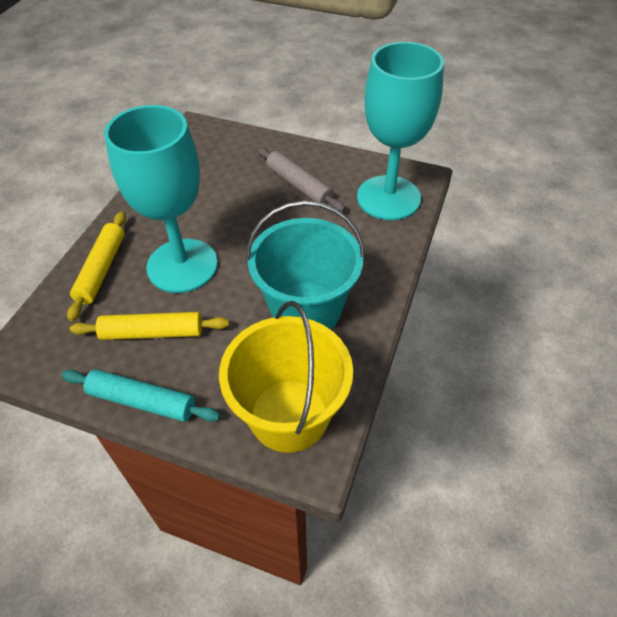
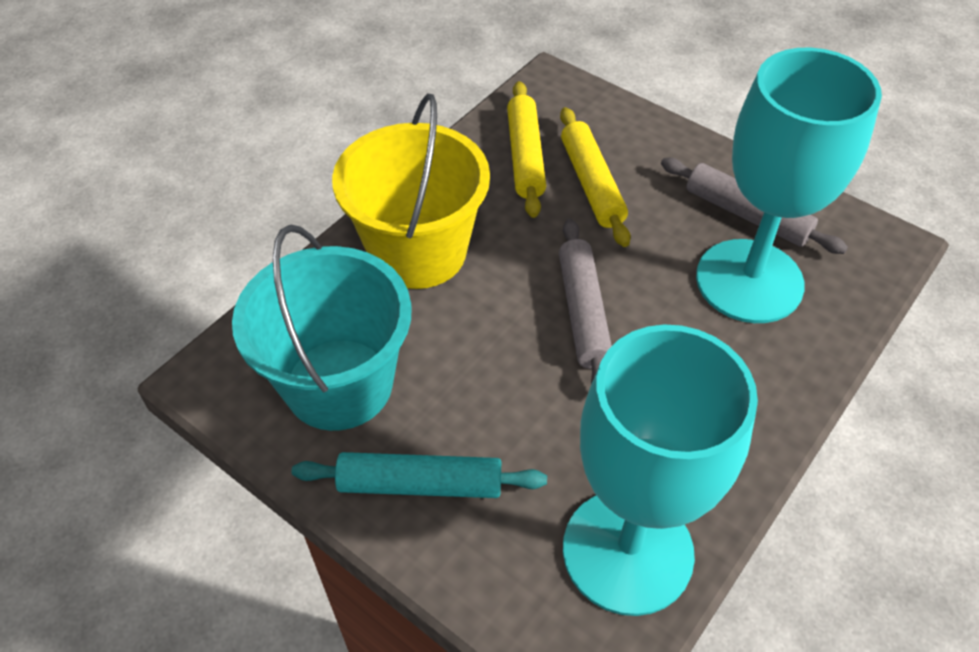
grey rolling pin: [257,147,345,212] = 1 -> [559,219,612,384] [661,158,848,254] = 2

